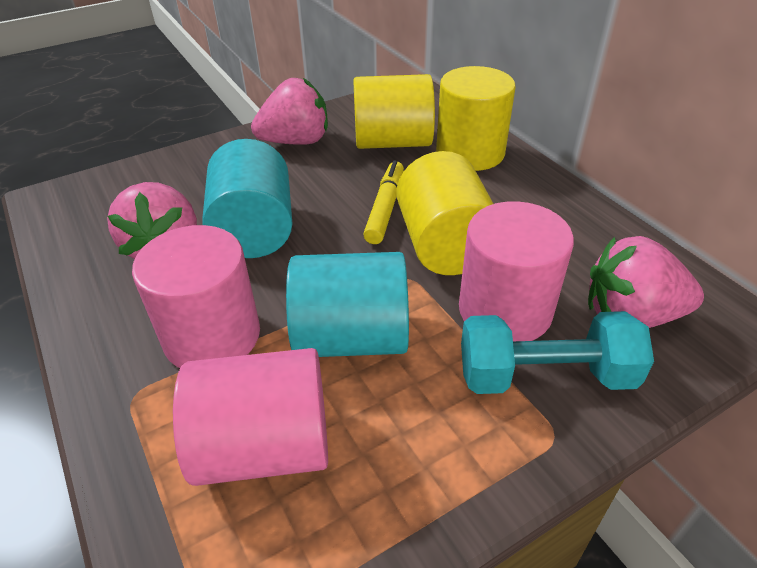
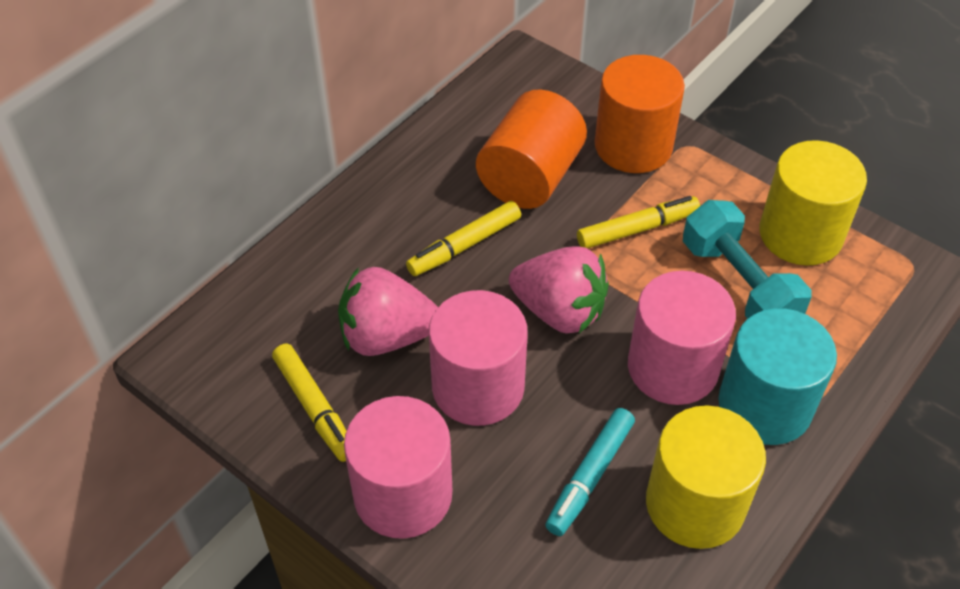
orange cylinder: none = 0 -> [476,89,587,209] [595,55,685,173] = 2
pink strawberry: [107,182,197,259] [251,78,328,145] [588,236,704,328] = 3 -> [338,267,438,356] [509,246,609,334] = 2
turquoise cylinder: [202,139,292,258] [286,252,409,357] = 2 -> [718,308,837,445] = 1
turquoise marker: none = 0 -> [545,408,635,536] = 1
yellow cylinder: [353,74,435,149] [396,151,493,275] [436,66,516,171] = 3 -> [646,406,766,549] [759,140,867,266] = 2
yellow marker: [363,160,404,244] = 1 -> [272,343,346,462] [406,201,521,276] [577,196,700,249] = 3

